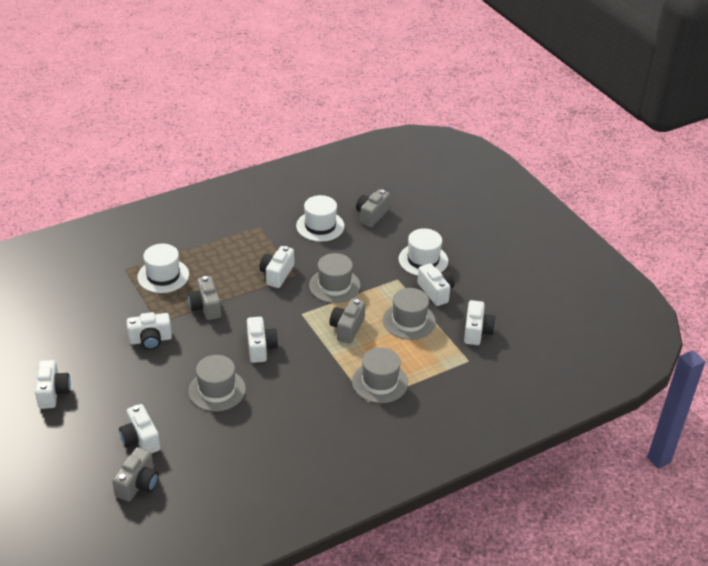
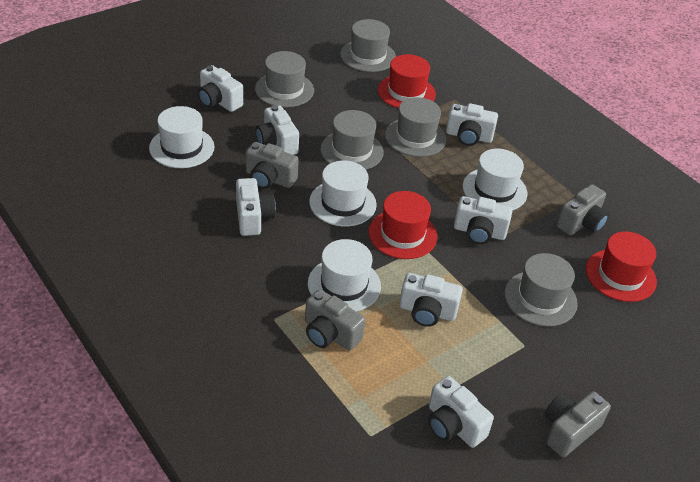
grey hat: [188,355,246,412] [309,253,360,303] [352,347,408,403] [383,288,436,340] = 4 -> [255,51,314,107] [321,110,384,170] [340,19,396,72] [385,97,446,157] [505,253,578,327] = 5
red hat: none = 0 -> [368,191,437,259] [378,54,436,108] [586,231,657,302] = 3
white hat: [137,244,189,293] [296,195,345,242] [399,228,448,276] = 3 -> [149,106,214,168] [308,239,381,312] [309,161,377,226] [463,149,527,211] = 4

